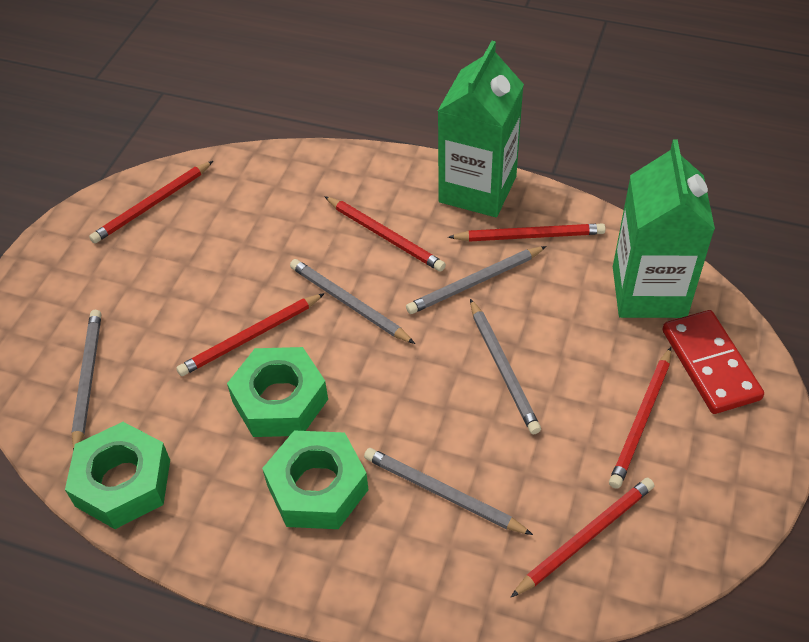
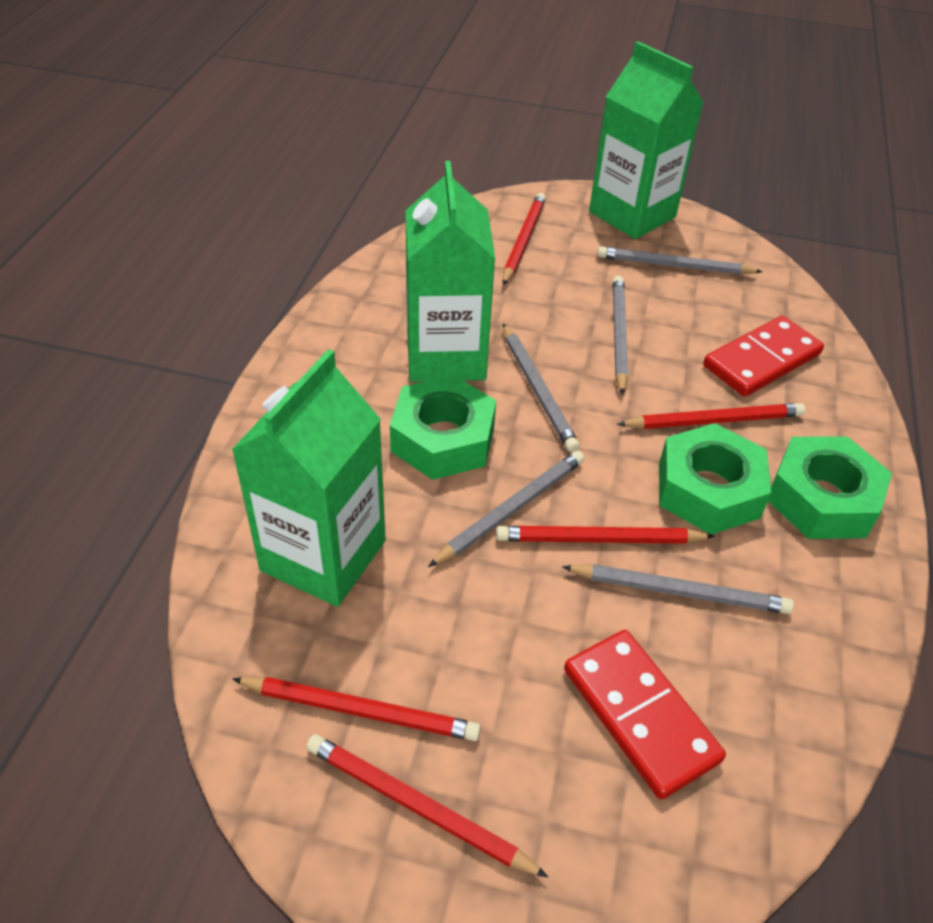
green carton: [438,41,524,217] [613,139,715,318] = 2 -> [232,349,386,607] [405,161,495,382] [589,41,704,239] = 3
red domino: [662,310,764,414] = 1 -> [564,630,726,800] [703,316,824,397] = 2
red pencil: [89,161,213,244] [176,293,325,376] [324,196,446,272] [448,224,606,242] [511,478,654,597] [609,347,671,489] = 6 -> [232,677,481,741] [306,734,548,877] [496,526,715,544] [502,193,546,285] [617,403,805,429] = 5

